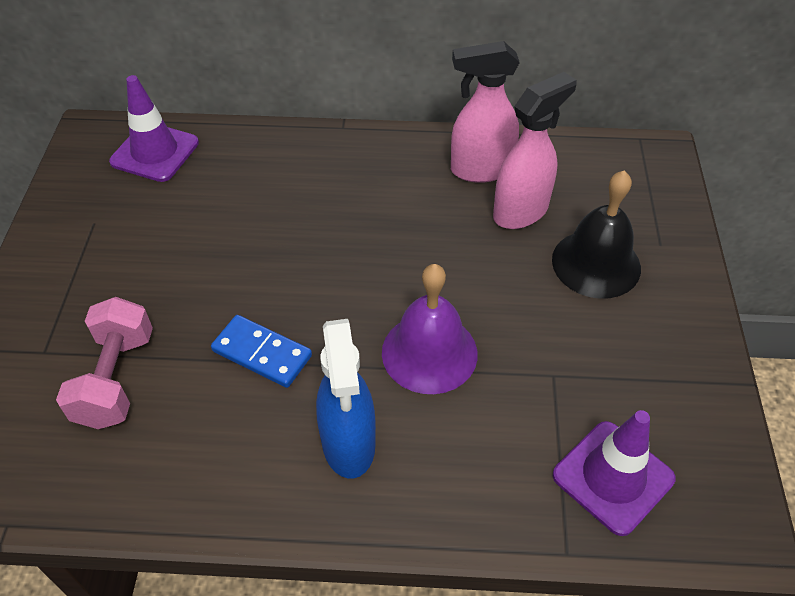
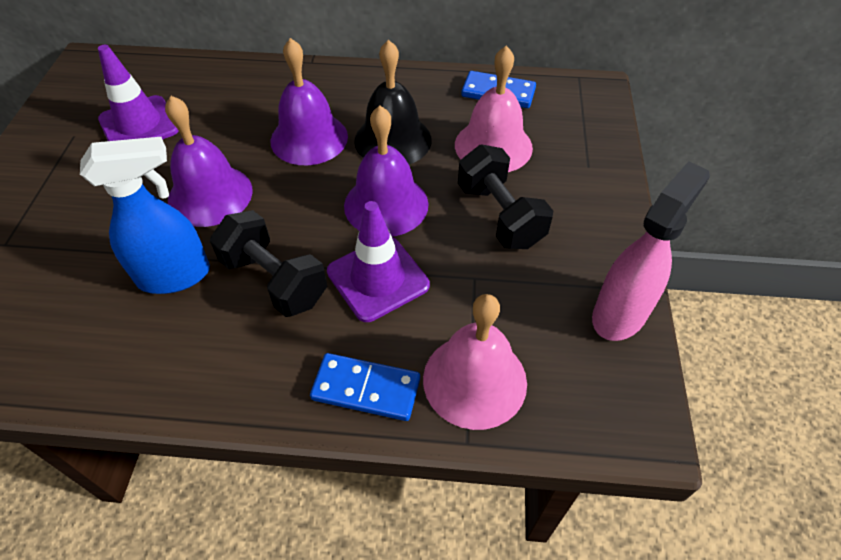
black dumbbell: none = 0 -> [210,210,327,317] [458,145,553,249] = 2
blue domino: [211,315,312,388] = 1 -> [310,353,420,421] [461,71,536,108] = 2
pink bell: none = 0 -> [423,294,527,430] [455,46,533,172] = 2
pink dumbbell: [56,297,153,429] = 1 -> none = 0
pink spray bottle: [451,41,520,183] [493,72,577,229] = 2 -> [592,161,710,341] = 1
purple bell: [382,264,478,394] = 1 -> [165,96,253,227] [270,38,348,165] [344,106,429,237] = 3

